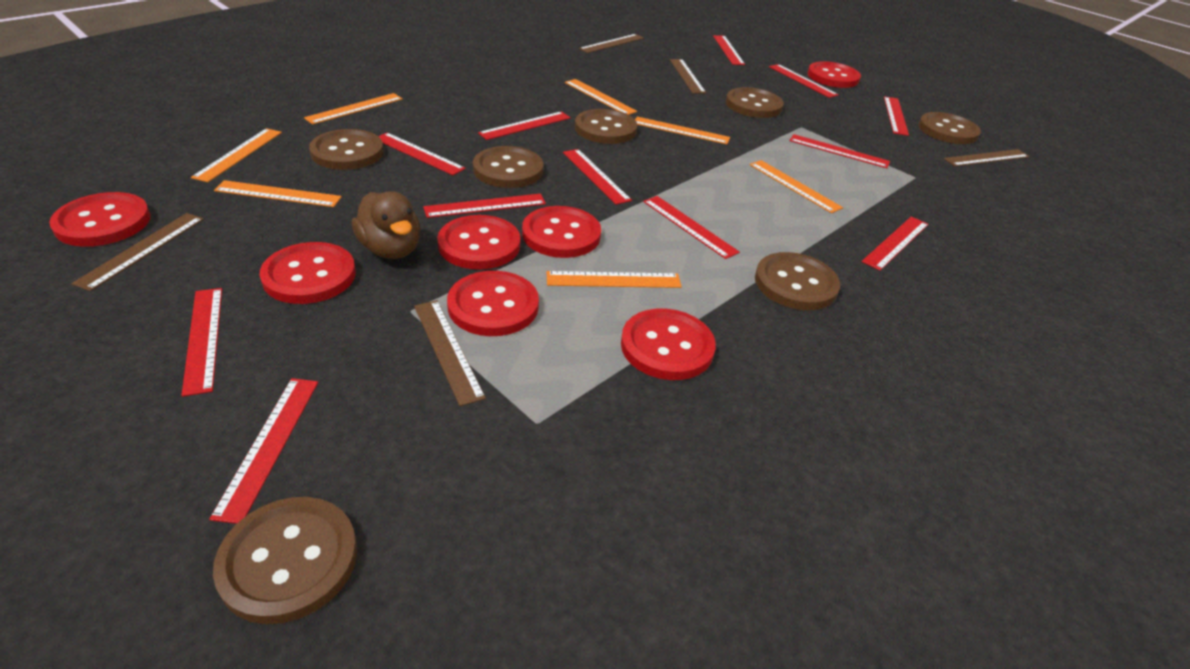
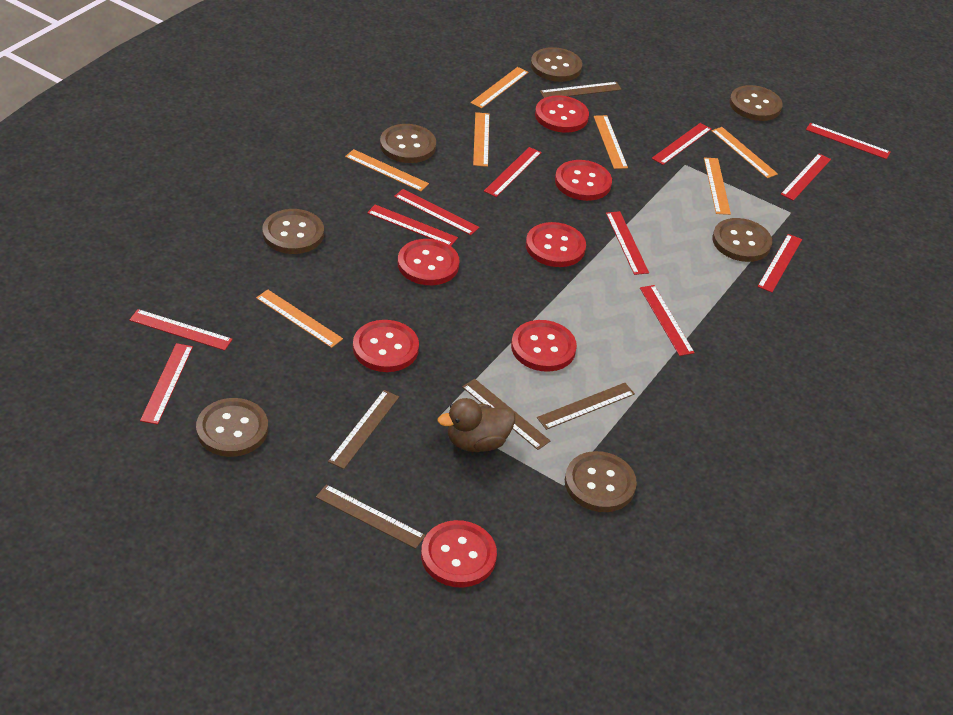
red ruler: [181,288,222,397] [209,378,318,524] [378,133,466,175] [423,194,546,218] [478,111,571,140] [563,149,632,205] [643,196,740,259] [713,35,745,65] [769,64,839,98] [789,134,890,168] [862,217,929,271] [884,96,909,136] = 12 -> [129,309,233,351] [140,343,193,425] [367,204,458,246] [394,189,479,235] [484,147,542,197] [606,211,649,275] [640,285,695,356] [651,123,711,165] [757,234,802,293] [781,153,831,201] [806,123,890,159] = 11

